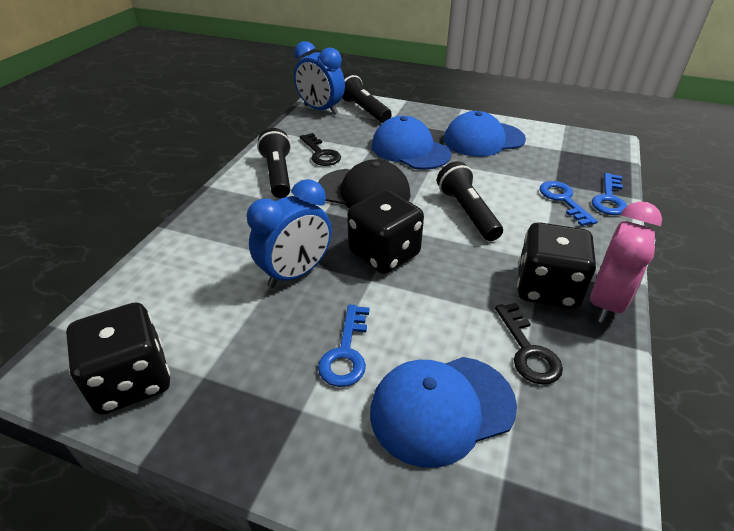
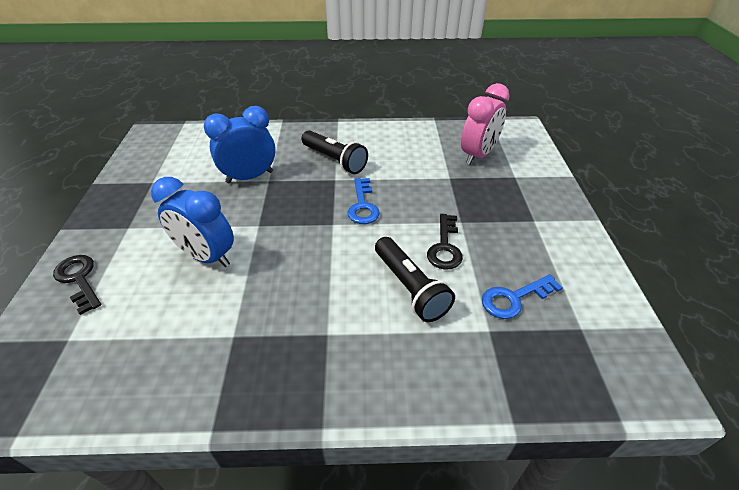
black cap: [318,159,411,208] = 1 -> none = 0
black dice: [66,302,170,415] [347,190,424,274] [517,222,596,309] = 3 -> none = 0
black flashlight: [257,128,291,198] [341,73,392,123] [437,161,503,241] = 3 -> [301,130,368,174] [375,237,455,322] = 2
blue cap: [370,357,517,468] [372,116,451,170] [444,111,526,157] = 3 -> none = 0
blue key: [318,304,369,387] [539,181,598,226] [592,173,627,215] = 3 -> [347,178,380,224] [482,274,563,319] = 2

